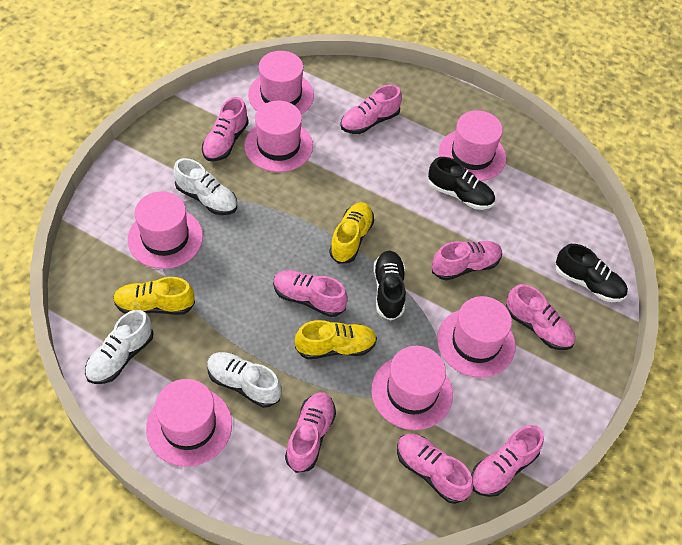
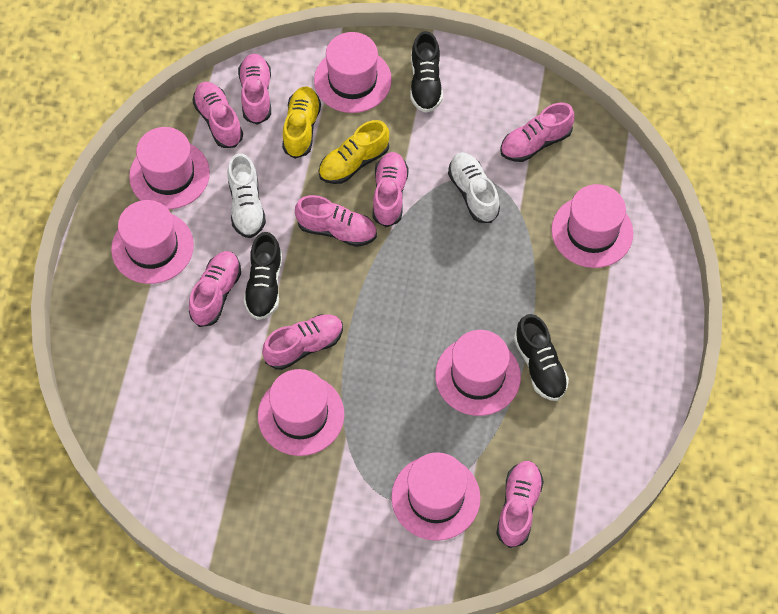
white shoe: [85,310,154,384] [174,158,237,215] [207,352,282,408] = 3 -> [228,153,266,238] [448,152,500,223] = 2
yellow shoe: [113,277,195,315] [295,320,377,359] [329,202,374,264] = 3 -> [282,86,321,159] [319,120,389,184] = 2

